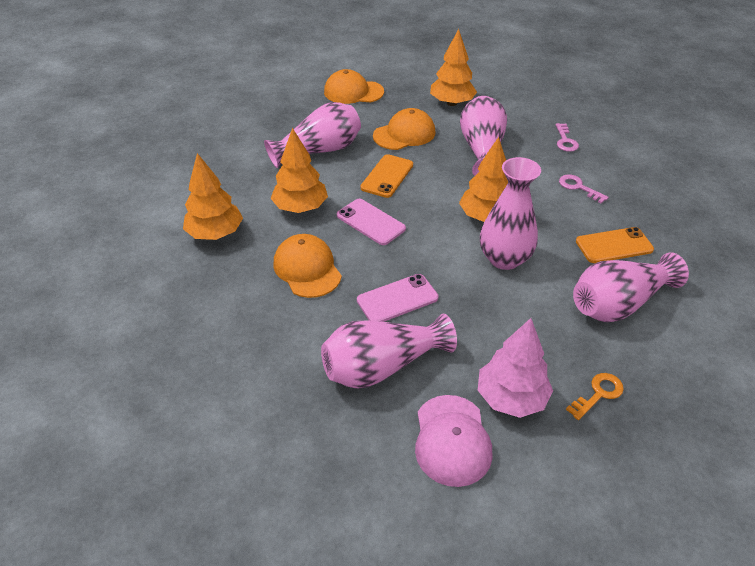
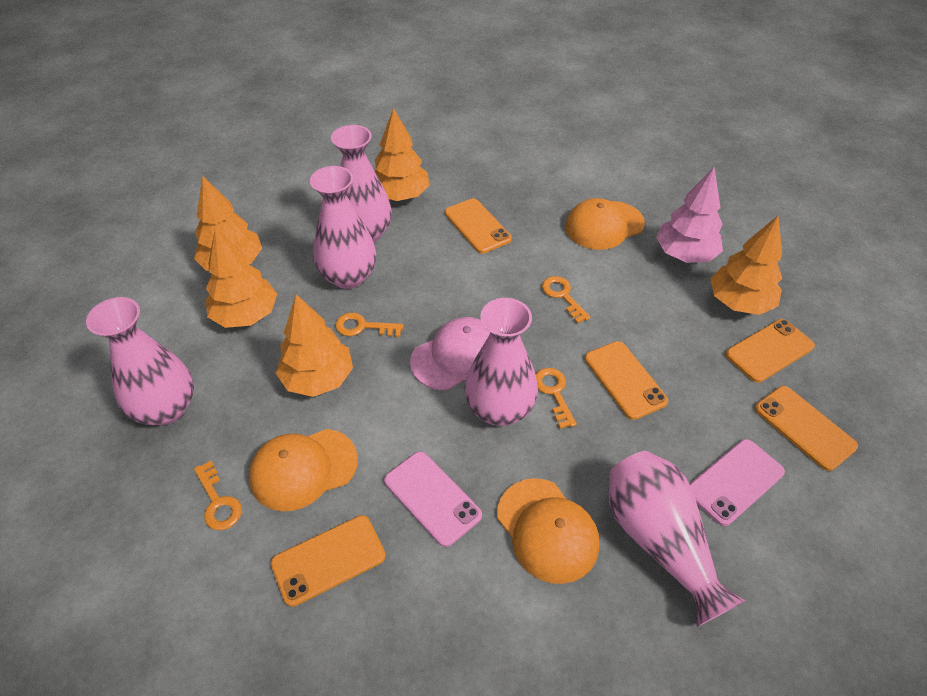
orange key: [566,373,624,420] = 1 -> [194,461,242,530] [336,313,404,337] [536,368,577,429] [542,276,590,324] = 4
orange phone: [360,154,413,198] [576,227,654,263] = 2 -> [271,515,386,607] [445,198,512,253] [585,341,668,420] [725,319,815,382] [755,386,858,471] = 5
orange tree: [183,153,243,240] [270,128,328,213] [430,29,477,106] [459,137,508,222] = 4 -> [194,176,262,271] [206,228,277,328] [276,294,353,397] [375,108,430,201] [710,216,782,315] = 5
pink key: [555,123,579,152] [559,175,609,203] = 2 -> none = 0

